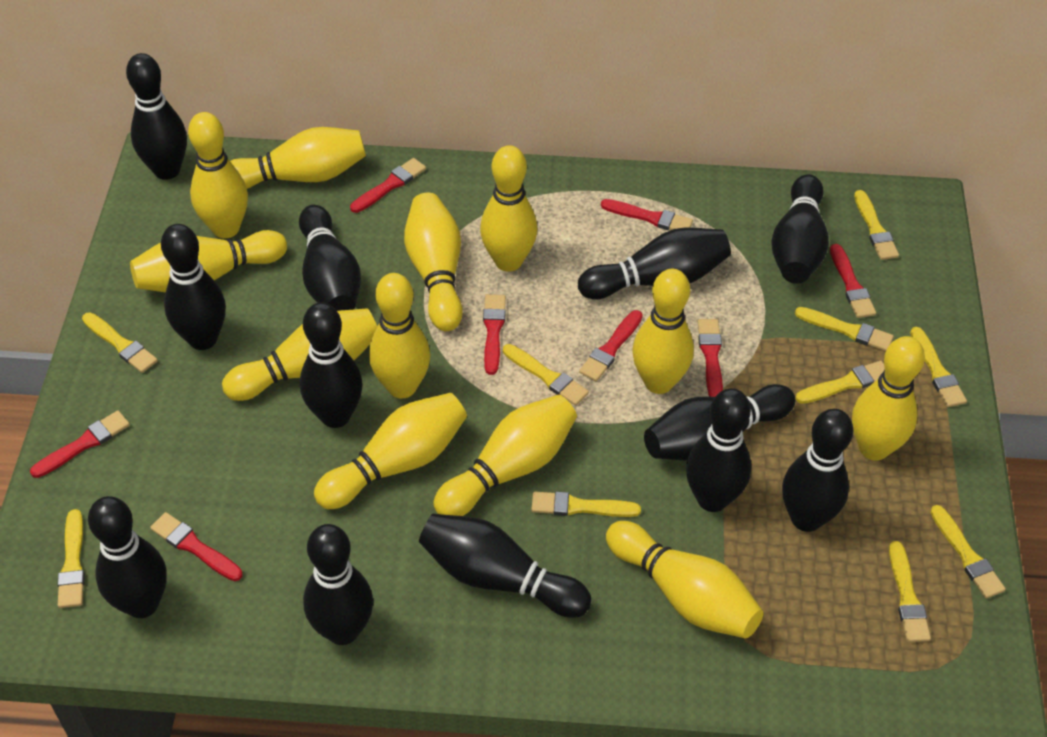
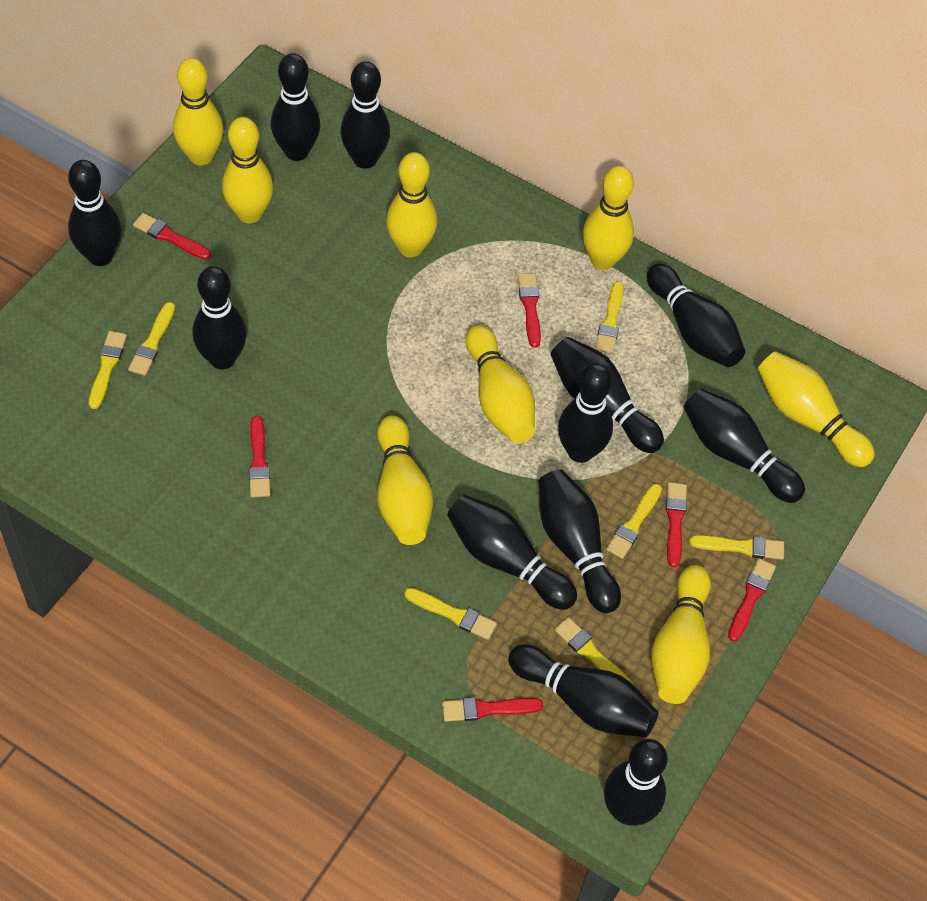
red brush: [30,410,130,478] [150,512,243,581] [350,158,426,213] [483,294,506,375] [579,310,643,381] [601,199,693,230] [698,319,723,397] [830,244,876,318] = 8 -> [133,213,211,260] [249,416,270,497] [442,698,543,722] [518,273,541,348] [665,482,687,567] [728,558,776,642] = 6
yellow bowling pin: [130,230,287,292] [188,112,248,238] [222,308,378,401] [230,127,366,189] [314,393,467,509] [369,273,430,399] [404,193,463,331] [434,395,577,516] [480,145,537,272] [606,521,764,638] [632,269,694,394] [852,336,925,461] = 12 -> [173,58,223,166] [222,117,273,223] [377,415,433,545] [386,152,437,257] [466,325,535,443] [583,166,634,270] [651,565,711,704] [758,351,875,467] = 8
yellow brush: [58,509,85,608] [82,312,158,373] [503,344,589,406] [531,492,641,517] [795,307,894,351] [796,361,885,404] [854,190,899,260] [889,541,931,642] [910,327,967,407] [930,505,1006,598] = 10 -> [89,331,127,409] [128,302,175,376] [404,588,497,640] [554,617,634,685] [595,281,624,354] [606,484,662,559] [689,535,784,560] = 7

